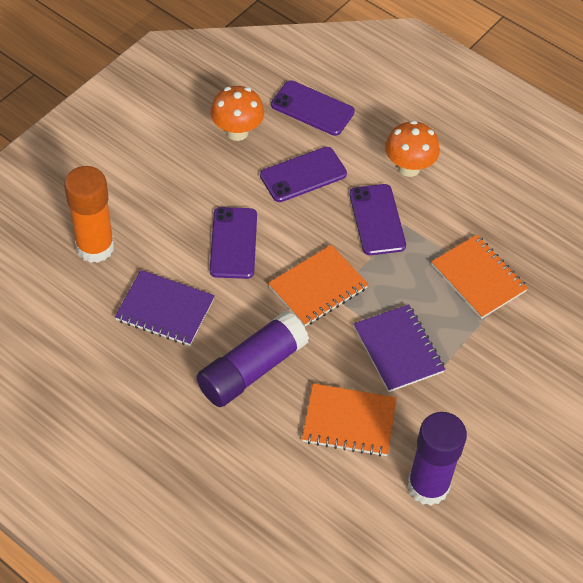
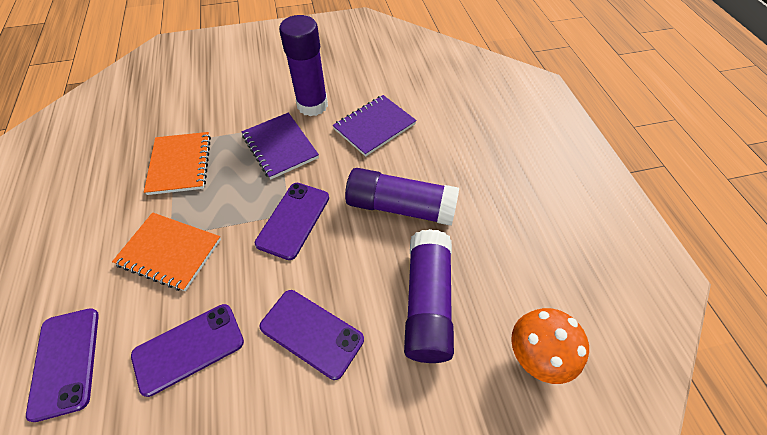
orange glue stick: [64,166,114,263] = 1 -> none = 0
orange mushroom: [211,86,264,141] [385,120,440,177] = 2 -> [511,308,589,384] = 1
orange notebook: [268,245,369,326] [302,383,397,457] [431,235,528,319] = 3 -> [112,212,221,291] [144,132,211,195] = 2
purple glue stick: [196,310,309,407] [408,412,467,506] = 2 -> [279,15,328,116] [345,168,459,226] [404,229,454,363] = 3

